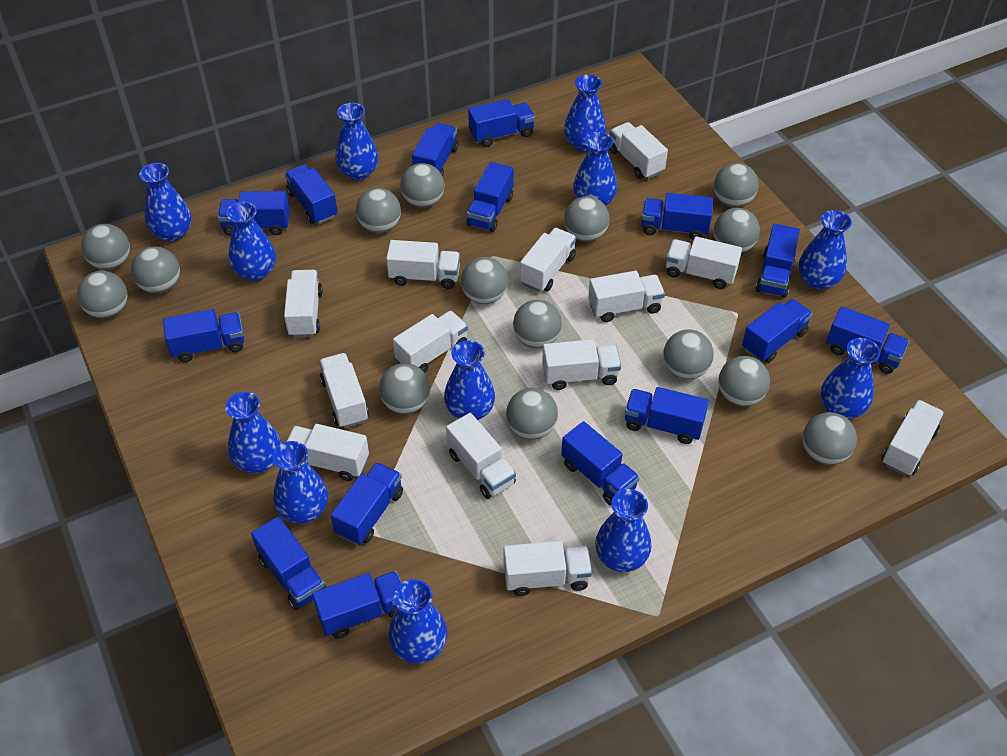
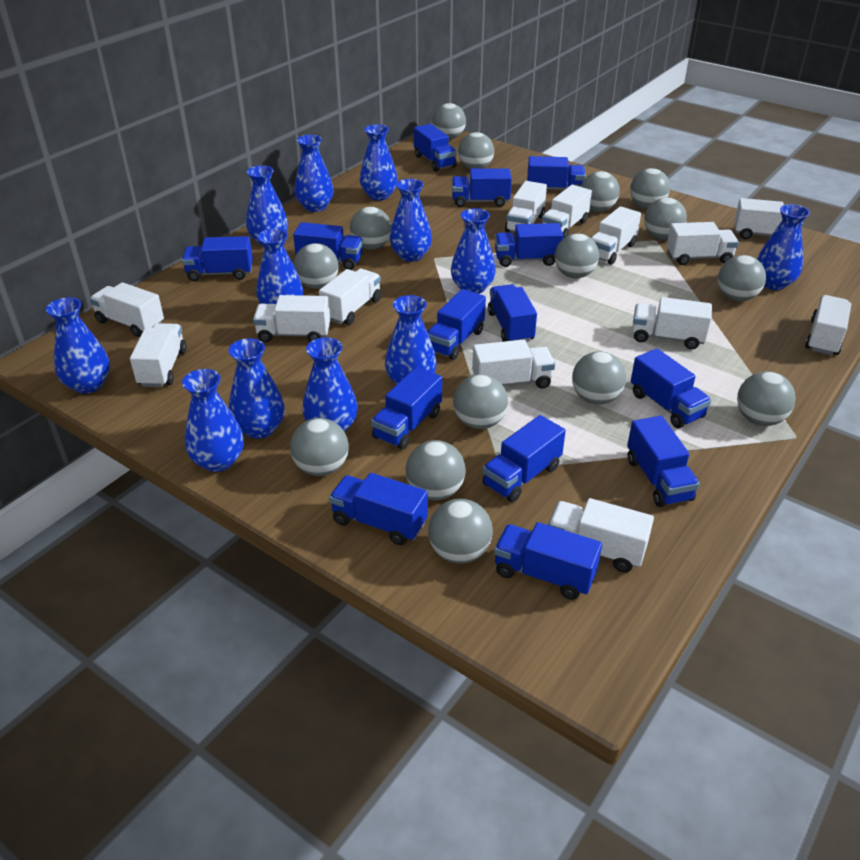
blue truck: [163,309,244,362] [218,191,290,236] [251,516,326,610] [285,164,338,224] [312,571,401,639] [331,462,403,545] [412,123,458,177] [467,162,514,232] [468,99,535,147] [561,421,640,506] [625,387,709,444] [642,193,713,240] [742,299,813,363] [756,224,800,298] [826,306,909,374] = 15 -> [182,236,253,281] [293,222,363,270] [329,473,428,545] [371,367,442,450] [414,124,457,171] [427,289,486,360] [452,168,512,207] [482,415,566,502] [488,284,537,342] [494,522,602,600] [495,223,563,267] [527,156,586,190] [627,416,700,507] [631,348,711,428] = 14

